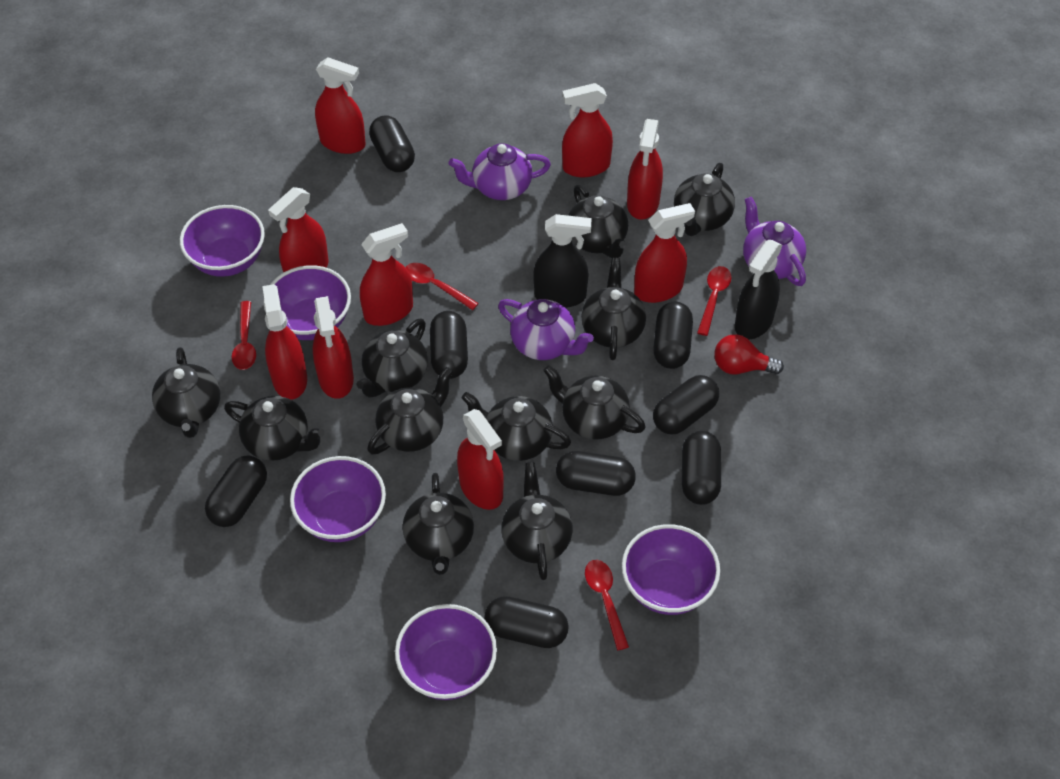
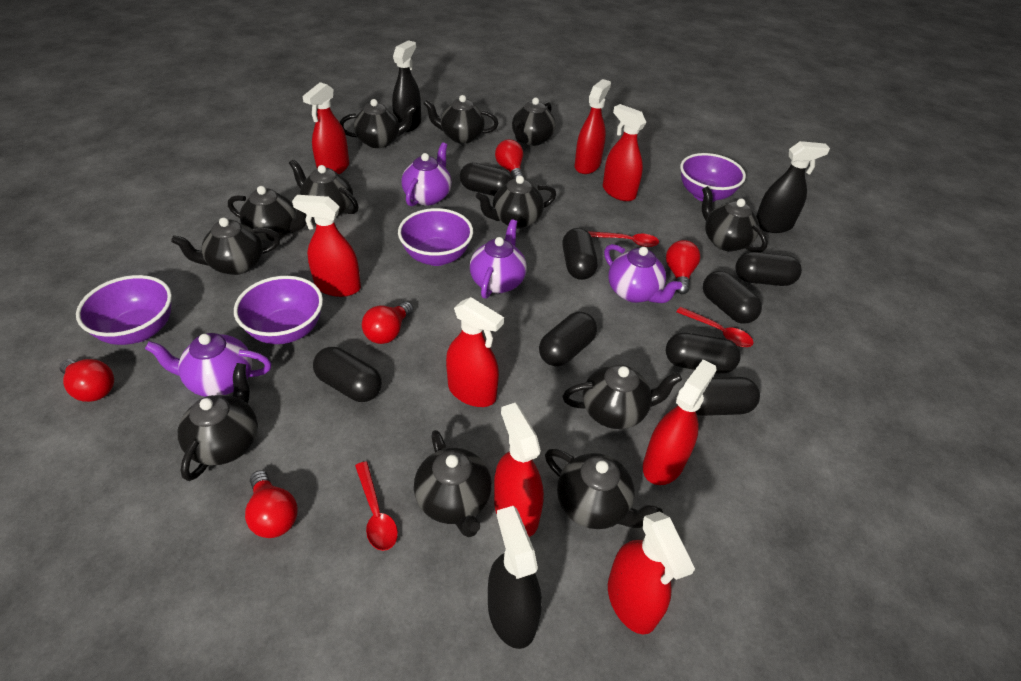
black spray bottle: [533,214,591,308] [735,240,782,339] = 2 -> [392,40,421,132] [488,506,542,649] [756,141,830,233] = 3
black teapot: [152,347,220,438] [224,396,324,461] [357,318,428,398] [367,367,453,454] [403,473,474,575] [462,392,571,461] [501,461,573,580] [543,365,646,439] [568,185,628,258] [581,258,646,360] [674,163,735,236] = 11 -> [171,218,280,275] [178,363,258,481] [228,186,307,241] [289,159,359,217] [340,99,416,148] [414,430,492,537] [423,95,498,144] [476,176,556,229] [512,98,556,146] [545,449,663,529] [563,365,682,429] [702,186,768,252] = 12
purple bowl: [180,205,265,277] [264,265,351,340] [290,456,386,542] [395,604,497,700] [622,524,720,615] = 5 -> [76,275,172,345] [234,276,323,344] [398,208,473,266] [680,153,746,202] = 4
purple teapot: [449,143,551,200] [498,299,594,360] [743,197,806,286] = 3 -> [145,333,272,397] [401,142,452,207] [470,219,527,299] [604,244,682,303] = 4
red light bulb: [714,334,784,375] = 1 -> [60,359,114,402] [245,470,298,538] [362,301,413,344] [495,139,523,179] [666,240,700,294] = 5
red spoon: [232,301,256,370] [405,263,479,310] [585,560,629,650] [697,266,731,336] = 4 -> [355,461,398,551] [588,231,659,247] [676,307,754,347] = 3
red spray bottle: [262,284,307,399] [268,187,328,273] [312,296,354,399] [315,57,366,154] [360,223,413,326] [457,409,504,510] [562,83,613,177] [627,119,663,220] [634,203,695,303] = 9 -> [292,195,361,297] [302,82,349,174] [446,297,504,407] [494,403,544,537] [574,79,611,174] [603,104,646,201] [608,512,695,635] [643,360,716,485] = 8

